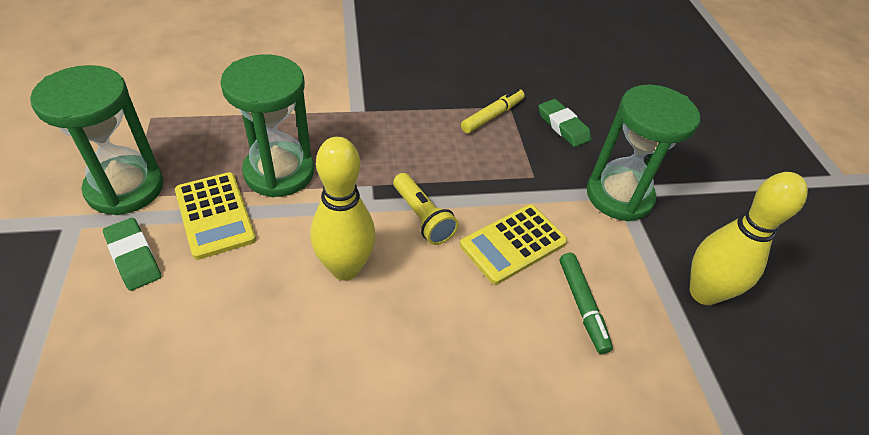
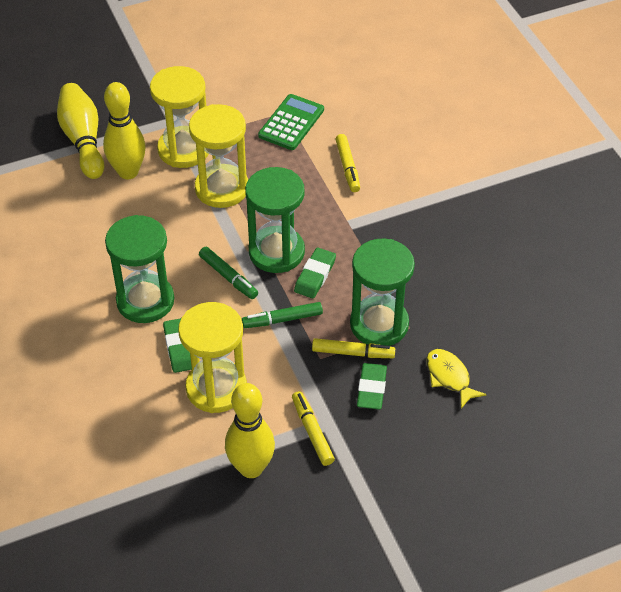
green calculator: none = 0 -> [258,94,324,150] = 1
green eraser: [103,218,162,291] [538,99,591,147] = 2 -> [163,318,192,373] [294,248,336,299] [357,363,387,409] = 3
green marker: [560,253,613,354] = 1 -> [199,247,258,299] [242,302,323,328] = 2
yellow bowling pin: [311,137,376,281] [690,172,808,305] = 2 -> [57,83,105,179] [103,82,146,179] [225,383,275,478] = 3
yellow calculator: [175,172,256,260] [460,204,567,285] = 2 -> none = 0
yellow fish: none = 0 -> [426,349,487,409] = 1
yellow flashlight: [393,173,458,245] = 1 -> none = 0
yellow hourglass: none = 0 -> [150,66,208,168] [178,302,247,413] [189,104,248,208] = 3
yellow marker: [461,88,525,133] = 1 -> [292,391,335,466] [312,338,395,358] [335,134,360,192] = 3

